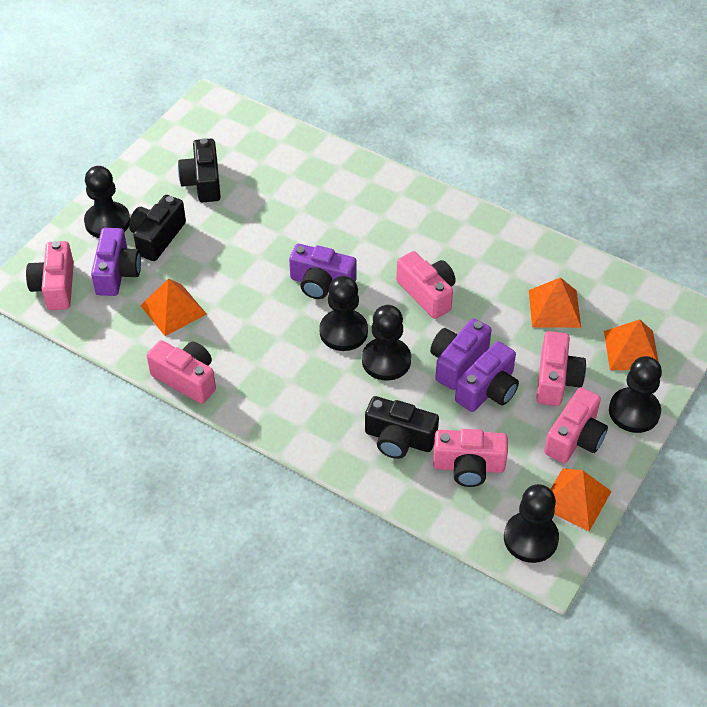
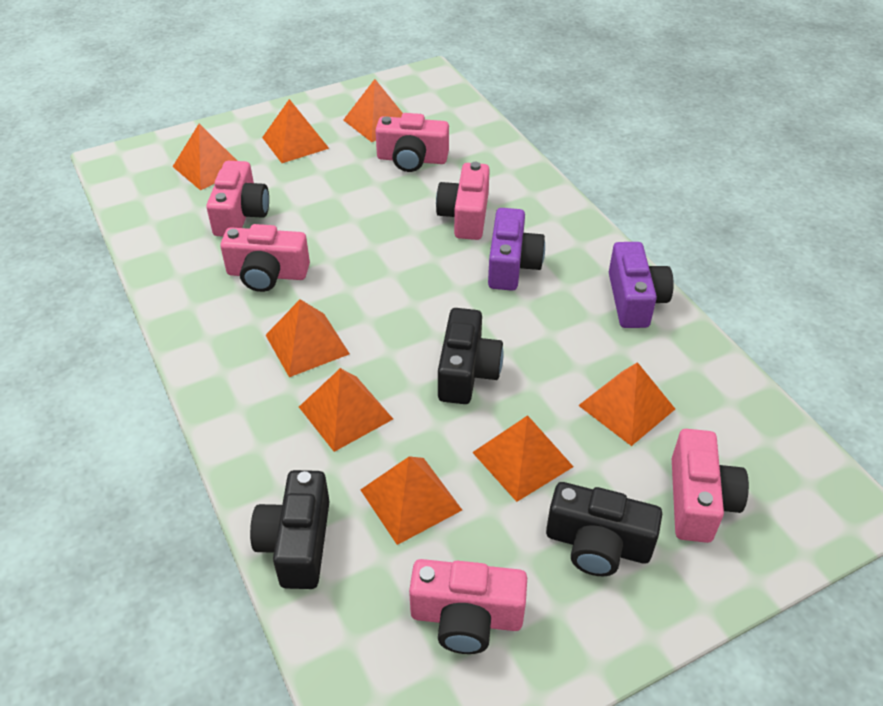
black pawn: [84,166,130,238] [319,276,368,351] [362,305,411,381] [504,484,559,563] [609,356,662,433] = 5 -> none = 0
orange pyramid: [140,279,206,336] [529,277,581,328] [551,468,612,531] [604,320,659,370] = 4 -> [172,124,237,190] [262,99,329,163] [266,299,350,377] [299,368,393,452] [343,79,403,142] [360,456,462,545] [472,415,574,502] [578,362,675,446] = 8
purple camera: [91,228,141,296] [289,244,357,299] [430,318,491,390] [455,341,519,412] = 4 -> [488,208,545,291] [609,242,674,328] = 2

